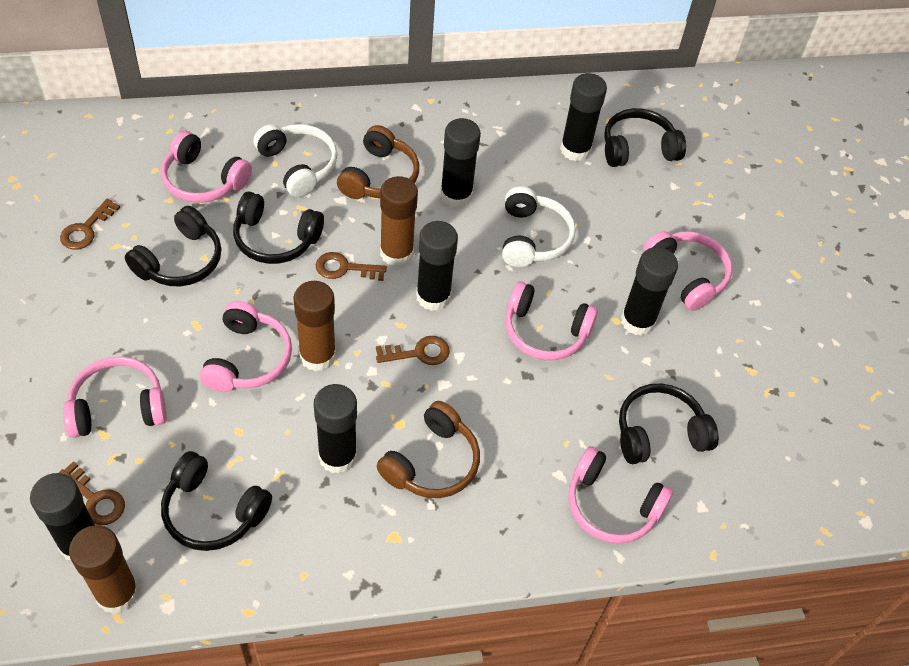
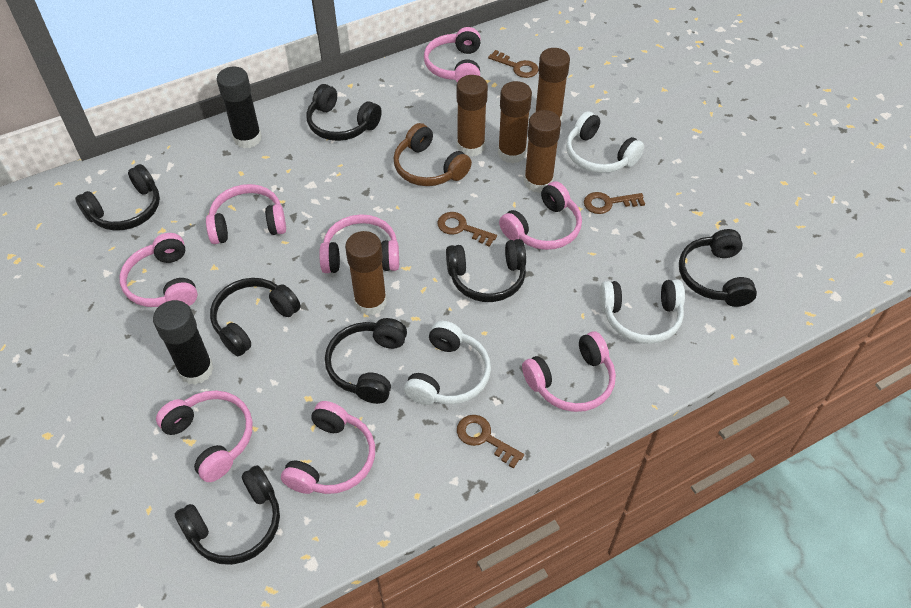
black glue stick: [30,473,95,560] [314,384,357,474] [416,221,458,311] [440,118,481,208] [560,73,607,161] [621,247,678,336] = 6 -> [153,300,214,385] [217,67,262,148] = 2
black headphones: [125,206,221,286] [161,451,272,551] [233,192,324,264] [604,108,686,167] [619,383,719,464] = 5 -> [75,164,160,231] [175,465,280,565] [210,278,301,356] [306,84,382,141] [325,318,407,404] [446,239,526,302] [679,229,757,307] = 7
brown glue stick: [69,525,139,614] [293,281,336,372] [380,176,418,267] = 3 -> [345,231,387,315] [457,75,488,157] [498,81,532,163] [524,110,561,193] [535,48,570,122] = 5
brown headphones: [337,125,419,199] [377,401,480,498] = 2 -> [393,123,472,186] = 1
pink headphones: [63,356,166,438] [161,131,252,203] [200,301,292,392] [505,281,598,360] [568,446,673,544] [643,231,732,311] = 6 -> [120,233,198,307] [156,391,253,482] [206,184,286,244] [281,401,375,494] [319,214,399,273] [424,27,481,82] [499,181,582,250] [522,332,616,412] = 8
white headphones: [253,124,337,197] [502,186,576,267] = 2 -> [404,321,491,405] [566,111,644,173] [600,280,685,344] = 3

